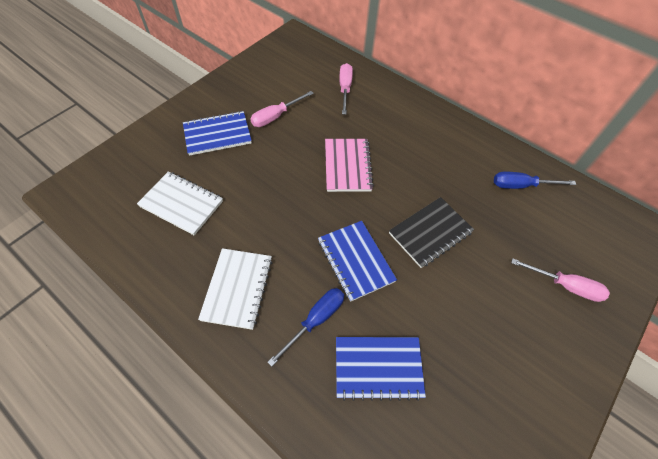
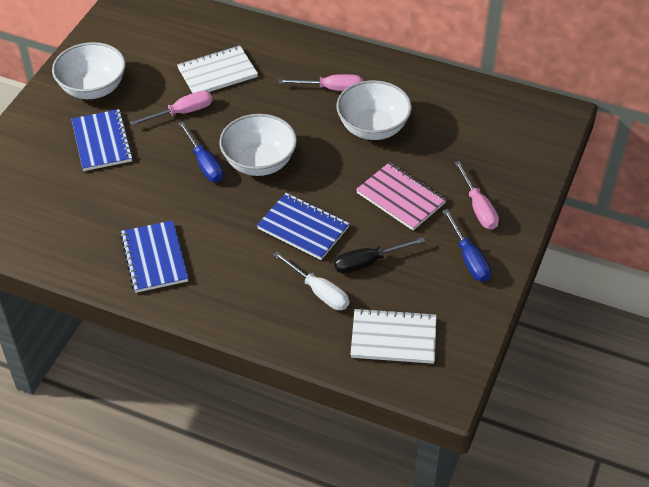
black notebook: [389,197,474,268] = 1 -> none = 0
black screwdriver: none = 0 -> [334,237,425,274] = 1
white bowl: none = 0 -> [52,42,126,99] [219,114,297,176] [336,80,412,140] = 3
white screwdriver: none = 0 -> [273,252,349,310] = 1

